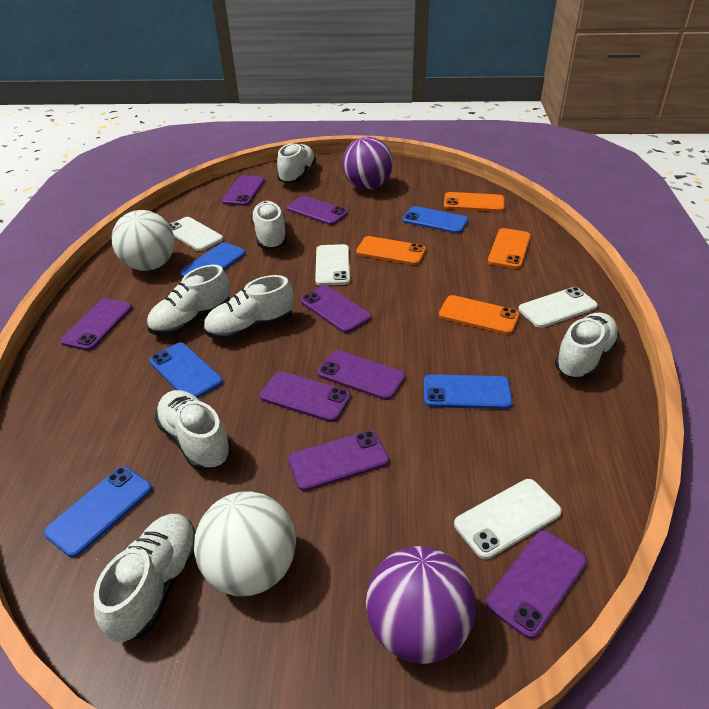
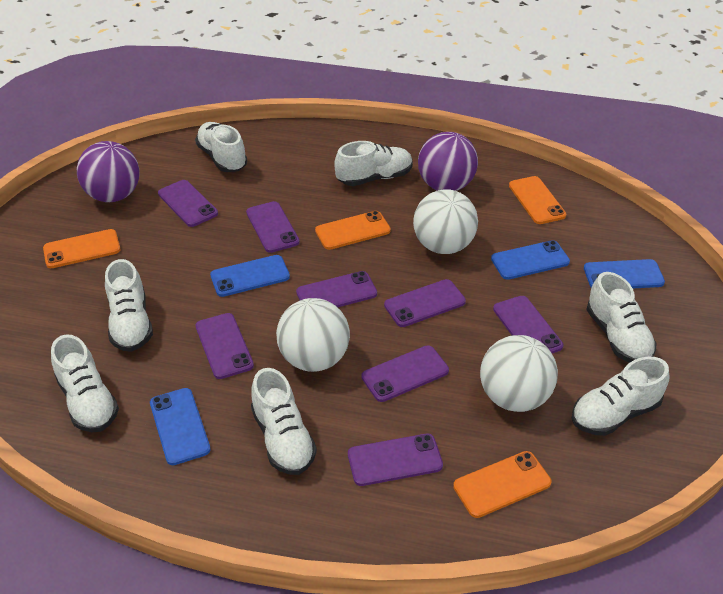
blue phone: [44,466,152,558] [149,343,223,398] [180,242,246,277] [402,206,468,234] [424,374,512,409] = 5 -> [150,388,211,465] [210,255,290,297] [491,240,570,280] [584,259,665,288] = 4
white ball: [112,210,175,271] [194,491,296,597] = 2 -> [276,298,350,372] [413,189,478,254] [480,335,558,412] = 3
white phone: [169,217,223,251] [315,244,350,286] [454,479,562,559] [518,287,598,328] = 4 -> none = 0

